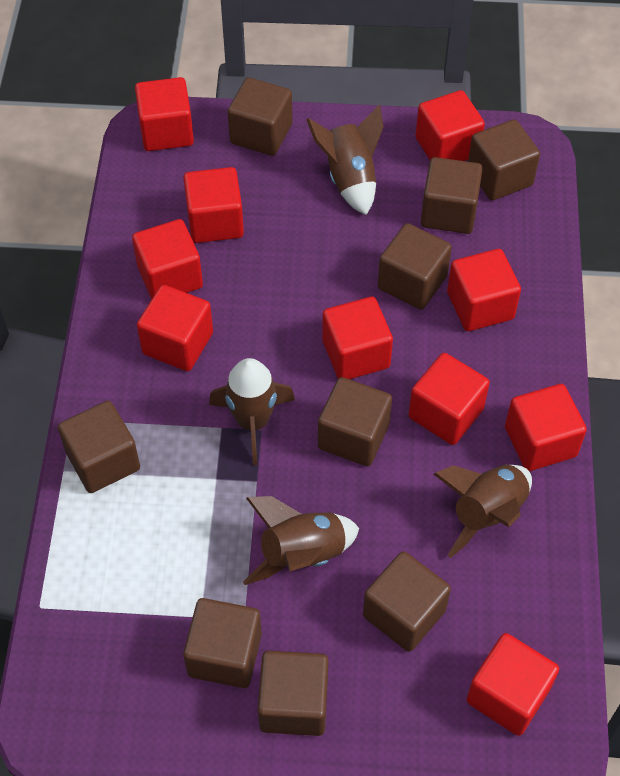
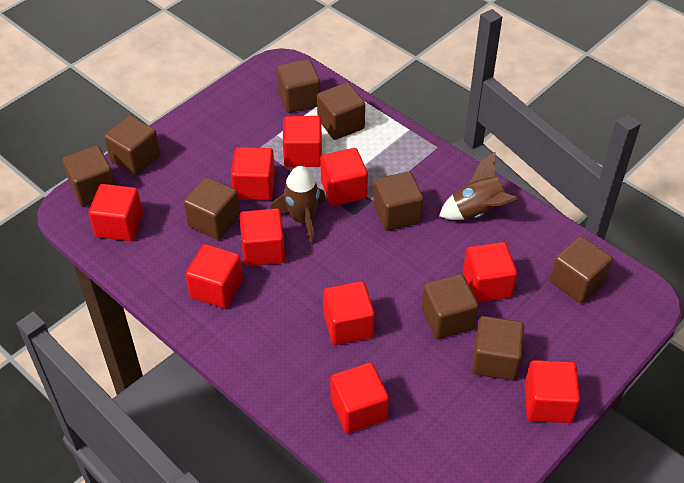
brown rocket: [209,358,295,465] [243,496,359,585] [306,104,384,215] [433,465,532,558] = 4 -> [270,166,326,244] [439,152,518,220] = 2

